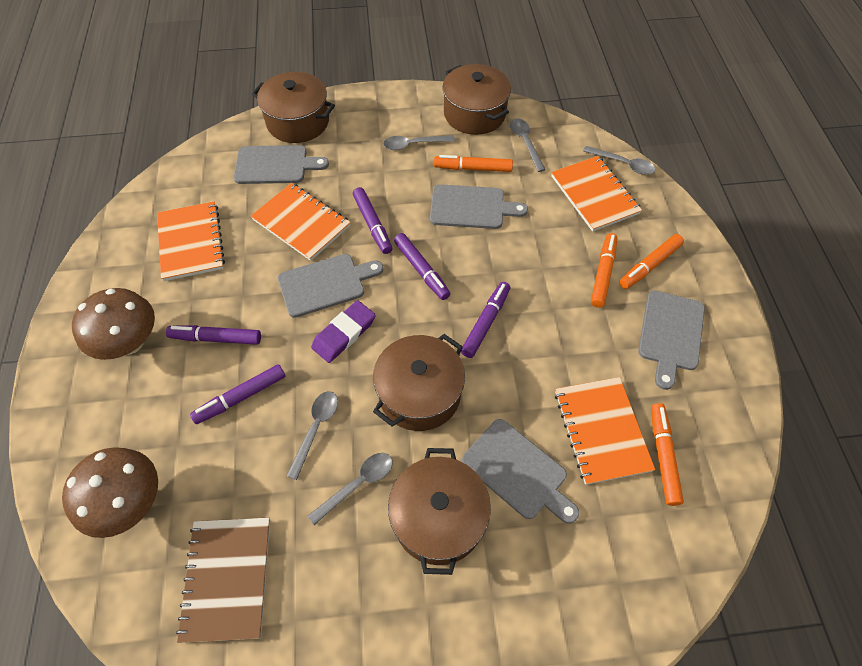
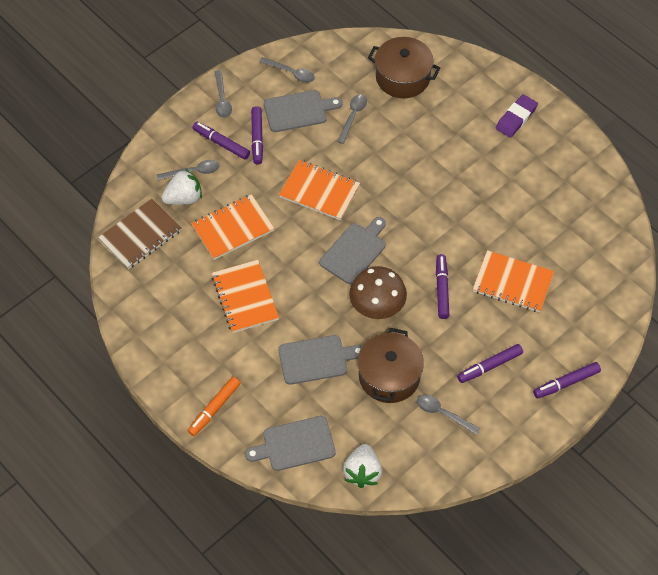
brown mushroom: [62,447,158,538] [72,288,155,360] = 2 -> [349,266,407,319] = 1
brown pot: [252,72,335,143] [373,334,465,431] [388,448,491,575] [442,64,511,135] = 4 -> [357,328,424,403] [368,37,440,98] = 2
grey cutting board: [234,145,329,184] [278,254,383,318] [430,184,528,229] [462,419,579,524] [638,291,705,390] = 5 -> [245,416,336,471] [264,90,342,132] [279,335,363,385] [319,217,386,284] = 4
orange marker: [434,155,513,172] [591,233,618,308] [619,234,684,289] [651,403,684,506] = 4 -> [188,377,240,436] = 1
white strawberry: none = 0 -> [161,169,202,205] [343,444,382,488] = 2

